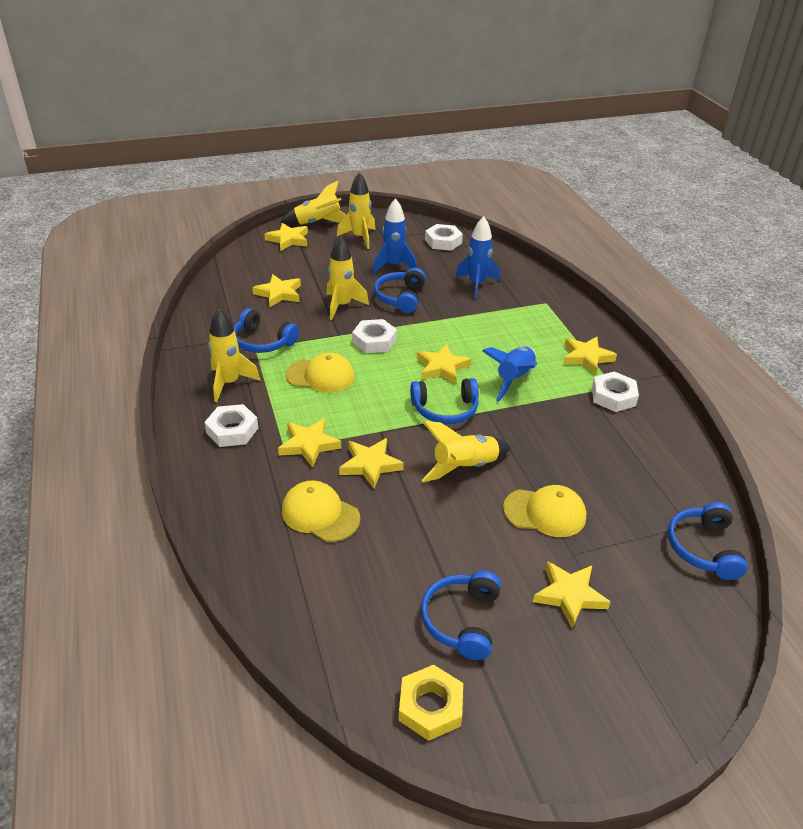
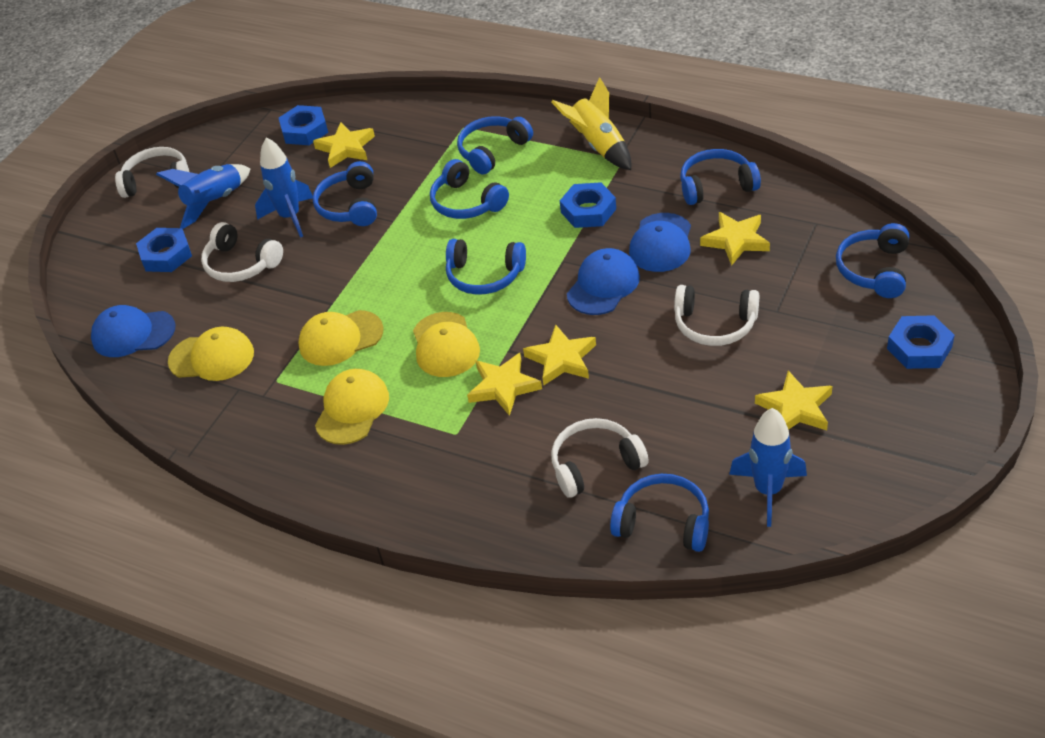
blue cap: none = 0 -> [91,305,175,357] [567,248,640,315] [629,213,691,272] = 3
blue headphones: [234,308,299,353] [374,268,426,313] [410,378,479,424] [421,571,501,660] [668,502,748,580] = 5 -> [313,161,377,226] [430,159,509,219] [446,239,526,295] [457,116,533,175] [610,474,709,552] [680,149,761,205] [836,223,909,298] = 7
blue nut: none = 0 -> [136,228,192,272] [279,105,328,145] [560,182,616,228] [887,315,955,369] = 4
white headphones: none = 0 -> [115,147,189,198] [201,222,283,282] [551,418,649,498] [674,285,759,346] = 4
white nut: [204,404,258,447] [352,319,397,353] [425,224,463,251] [592,371,639,412] = 4 -> none = 0
yellow cap: [282,480,360,542] [285,353,355,393] [503,485,586,537] = 3 -> [168,327,254,381] [298,310,384,366] [315,369,389,445] [413,312,480,377] = 4
yellow nut: [399,665,463,741] = 1 -> none = 0
yellow rocket: [208,308,260,402] [280,181,346,225] [327,235,369,320] [337,172,376,249] [422,421,511,482] = 5 -> [551,77,631,170] = 1
yellow star: [252,274,301,307] [264,223,308,251] [278,418,341,468] [339,438,404,489] [417,344,471,384] [533,561,611,628] [563,336,617,374] = 7 -> [313,122,375,168] [467,353,542,416] [523,325,596,386] [700,212,770,266] [755,370,833,430] = 5

